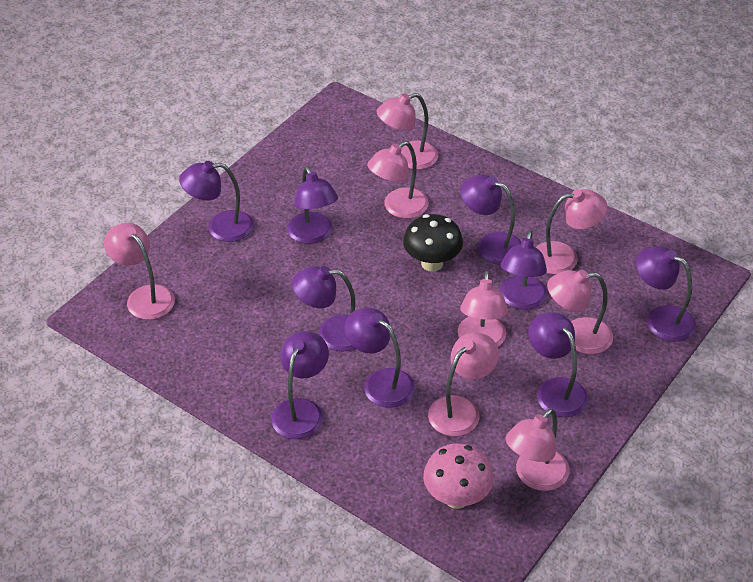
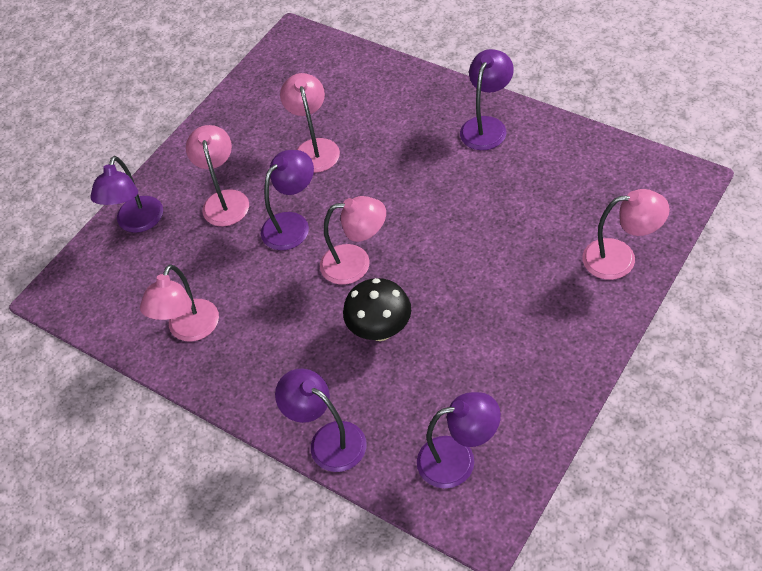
pink lamp: [104,223,175,320] [367,141,429,218] [377,93,438,170] [428,333,499,436] [458,271,508,347] [506,408,570,491] [535,189,608,275] [547,270,613,354] = 8 -> [140,264,219,342] [186,125,249,227] [280,73,340,173] [320,196,386,285] [583,189,670,280] = 5
pink mushroom: [423,443,494,509] = 1 -> none = 0
purple lamp: [179,161,254,242] [271,331,329,439] [287,166,338,244] [292,266,355,352] [344,308,415,408] [461,175,521,265] [500,231,547,310] [528,312,588,417] [636,246,696,342] = 9 -> [90,156,163,233] [261,150,314,250] [275,368,366,472] [417,392,501,488] [460,49,514,150] = 5

